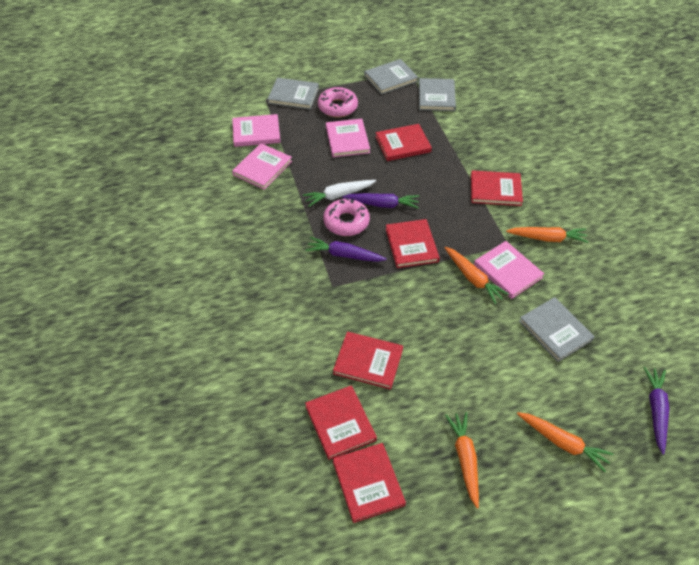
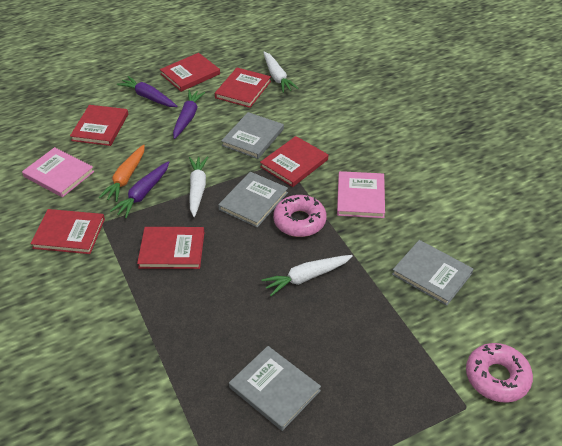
orange carrot: [444,247,509,304] [445,412,479,508] [506,227,588,243] [517,412,614,472] = 4 -> [99,144,145,202] = 1
pink book: [232,114,281,147] [232,143,292,190] [326,119,370,157] [474,241,544,299] = 4 -> [22,147,94,197] [337,171,385,218] = 2
white carrot: [303,180,376,207] = 1 -> [189,156,208,217] [261,255,353,296] [263,52,299,93] = 3

